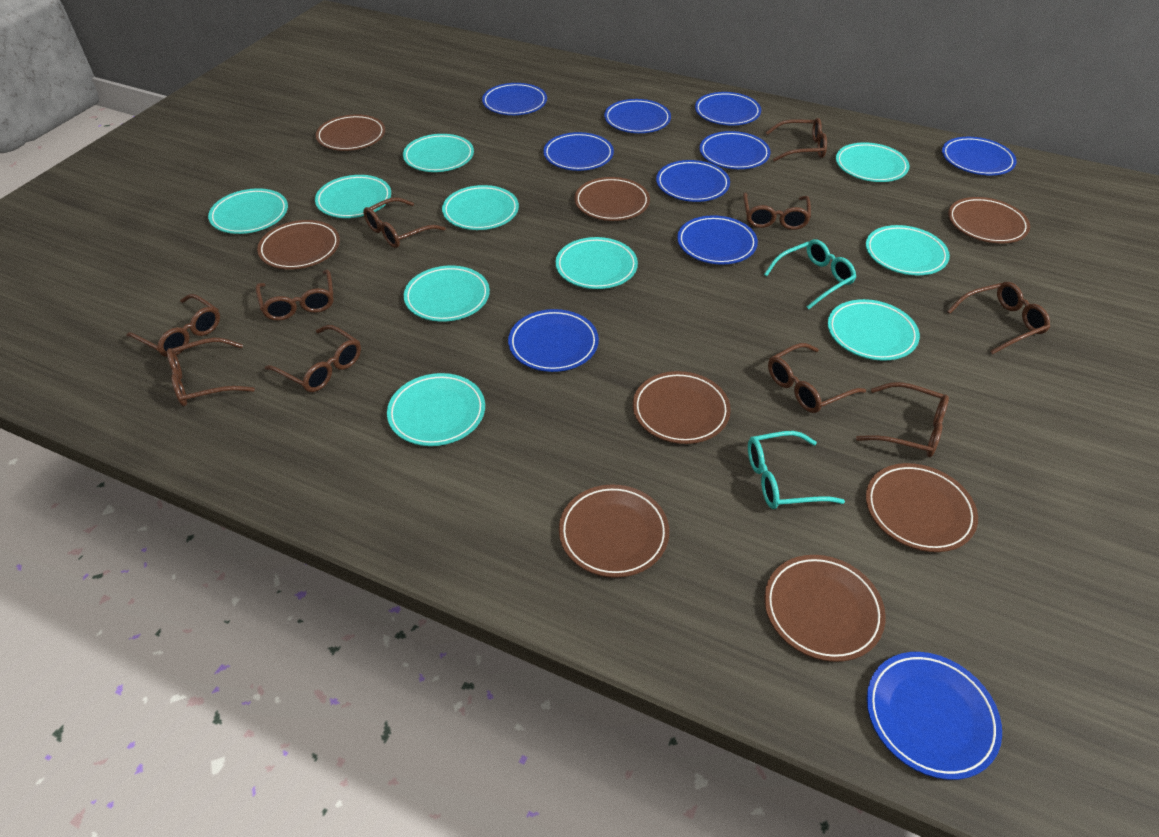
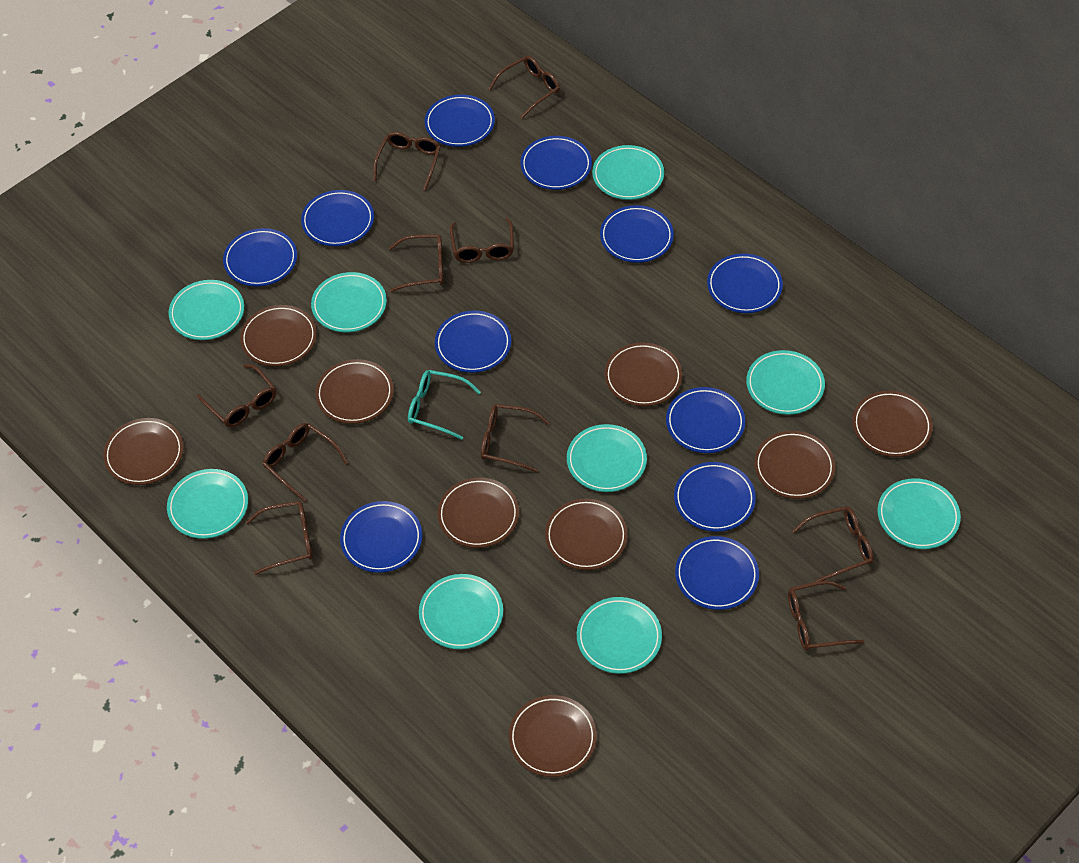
blue plate: [482,83,547,115] [508,309,599,372] [543,132,614,171] [604,99,671,133] [656,160,730,202] [677,215,758,265] [695,92,761,125] [700,131,770,169] [867,652,1002,780] [942,137,1017,175] = 10 -> [223,228,297,286] [301,190,374,246] [340,501,422,573] [425,95,495,147] [435,311,511,373] [520,136,592,190] [600,205,674,263] [666,387,745,453] [674,462,756,532] [675,536,759,610] [707,254,783,313] = 11
brown plate: [257,220,340,270] [316,114,385,151] [559,484,669,578] [575,177,650,221] [633,371,731,444] [764,555,886,662] [866,463,978,552] [948,197,1030,243] = 8 -> [103,418,183,485] [240,305,317,367] [315,359,394,424] [437,478,519,548] [509,695,597,777] [545,499,628,570] [604,342,682,406] [754,431,835,499] [852,391,933,457] = 9
turquoise glasses: [748,431,845,509] [764,239,856,309] = 2 -> [408,370,481,440] = 1
turquoise plate: [208,188,288,234] [315,175,391,218] [387,373,485,446] [403,134,474,172] [404,266,490,322] [442,185,519,230] [556,237,638,289] [828,299,920,361] [836,142,909,182] [866,225,950,275] = 10 -> [167,469,248,539] [168,280,244,340] [311,272,387,332] [419,574,503,649] [567,424,647,492] [577,597,662,674] [592,145,664,200] [746,350,825,415] [878,478,961,549] = 9

